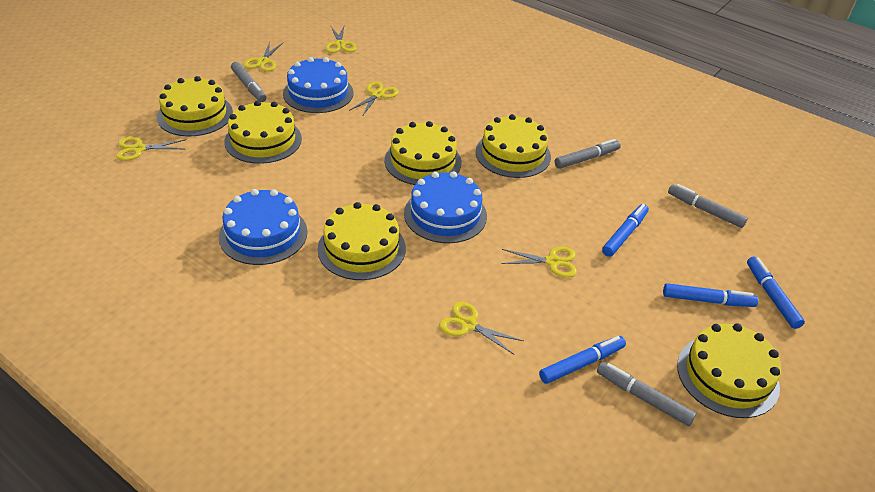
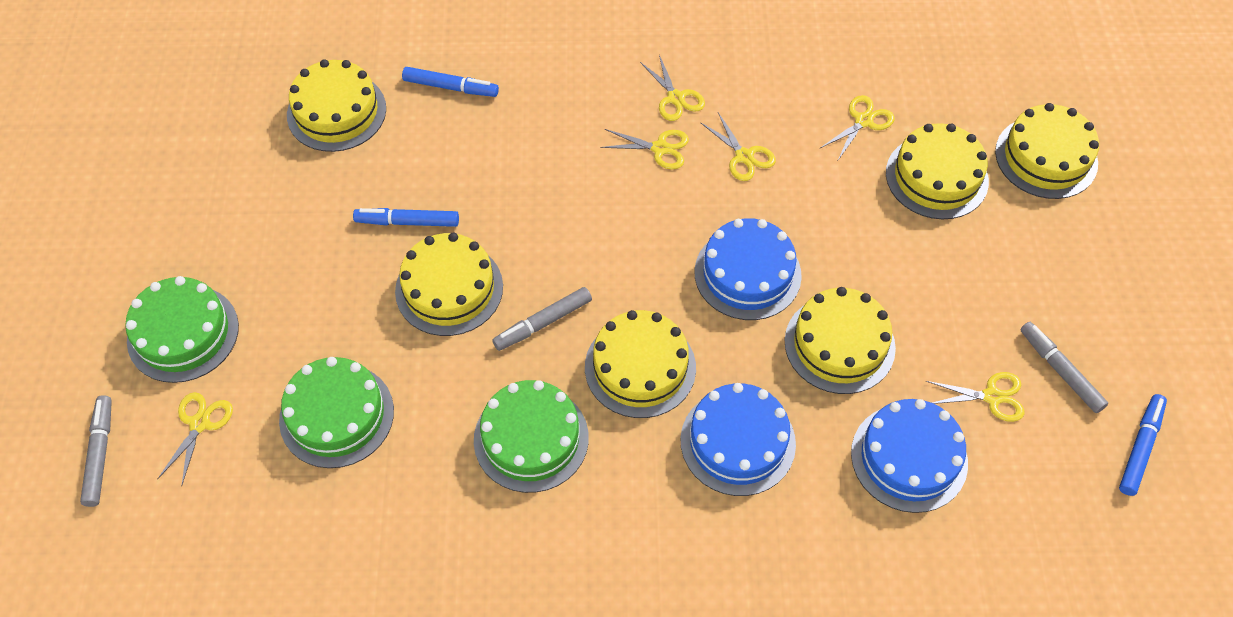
blue marker: [539,336,626,384] [602,204,649,257] [663,283,758,307] [747,257,805,329] = 4 -> [353,208,459,227] [402,67,499,97] [1119,394,1167,496] = 3
green cake: none = 0 -> [125,276,239,383] [279,357,394,468] [474,380,589,493] = 3
grey marker: [231,62,266,102] [555,139,621,169] [597,362,696,426] [668,184,748,228] = 4 -> [80,395,112,507] [492,287,592,351] [1020,322,1108,413] = 3

